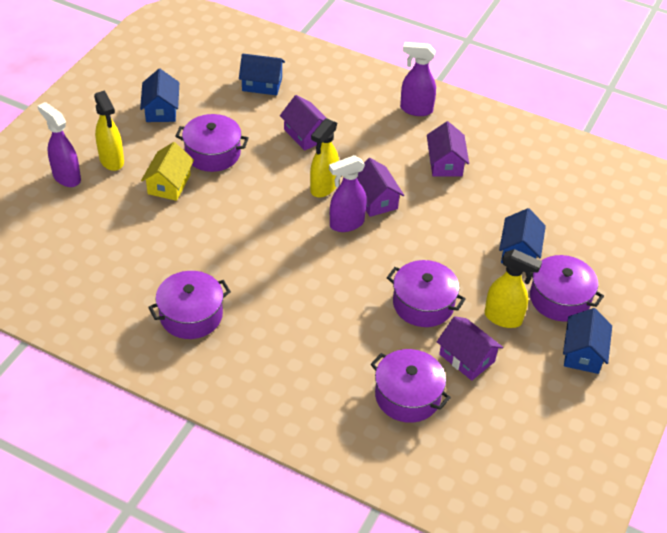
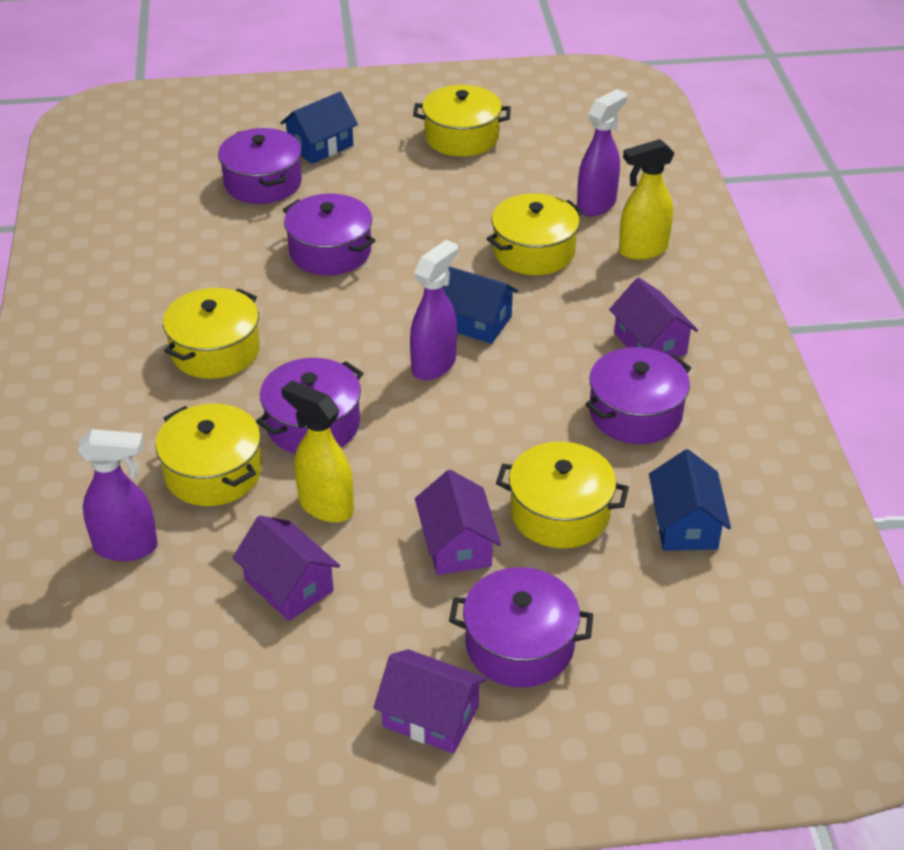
blue house: [140,69,179,122] [239,53,285,95] [499,208,546,263] [563,308,612,374] = 4 -> [280,92,358,164] [443,266,518,344] [649,449,731,551] = 3
yellow house: [141,142,194,201] = 1 -> none = 0
yellow pot: none = 0 -> [155,404,262,506] [163,288,260,379] [413,85,511,157] [486,193,583,275] [496,442,629,548] = 5
yellow spray bottle: [94,91,124,171] [310,118,339,198] [485,249,542,328] = 3 -> [282,380,354,523] [619,139,675,260] = 2

